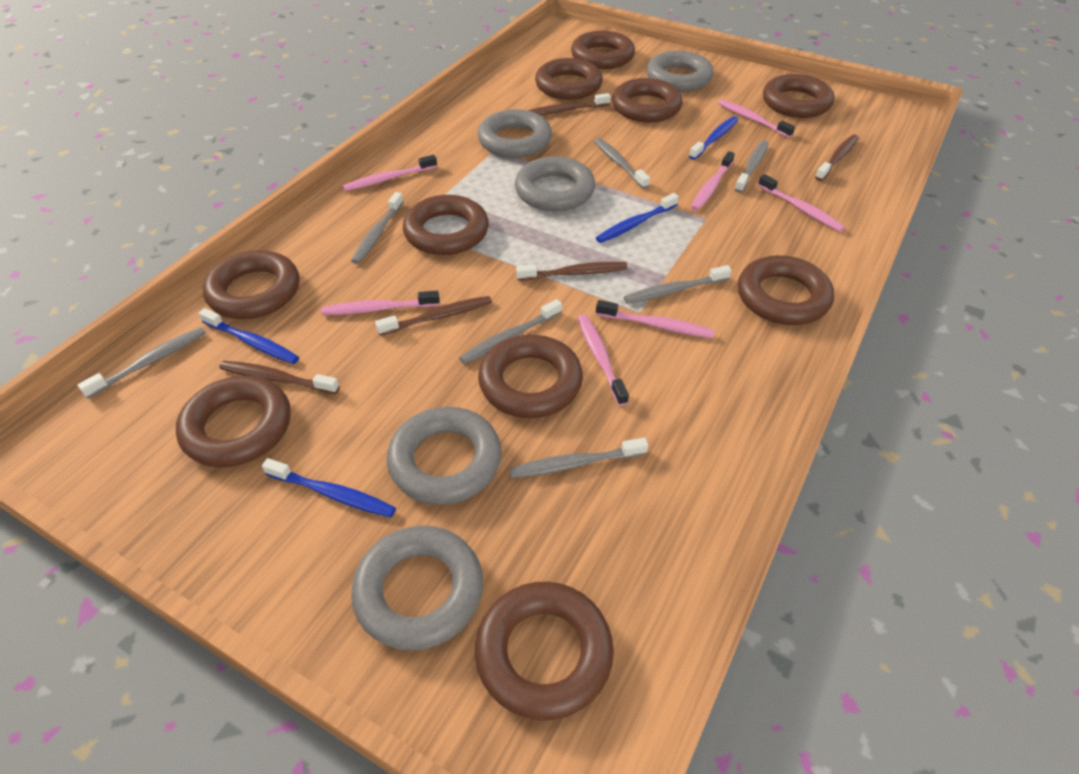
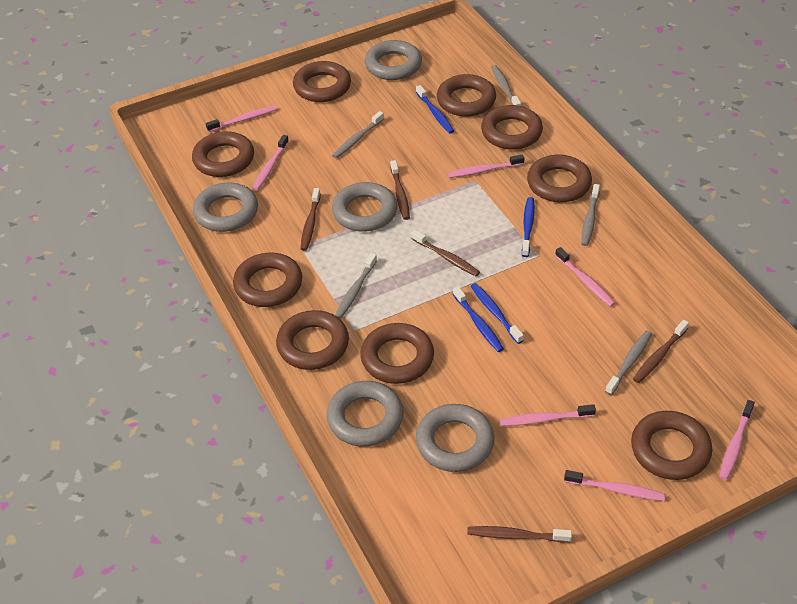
brown ring: [176,376,291,467] [203,250,299,319] [403,195,489,255] [475,582,614,721] [478,335,583,418] [535,58,603,100] [571,31,635,69] [612,78,683,122] [738,255,834,325] [763,74,834,118] = 10 -> [192,131,254,177] [233,253,302,307] [276,310,349,370] [293,61,351,102] [360,323,434,384] [437,74,496,117] [481,105,543,150] [527,154,592,202] [631,411,712,480] = 9
grey toothbrush: [77,327,206,398] [351,192,404,264] [459,299,562,364] [509,437,648,478] [594,138,650,189] [624,265,732,304] [735,141,769,193] = 7 -> [332,111,384,158] [335,253,377,319] [491,65,521,106] [581,184,600,246] [605,330,652,395] = 5

